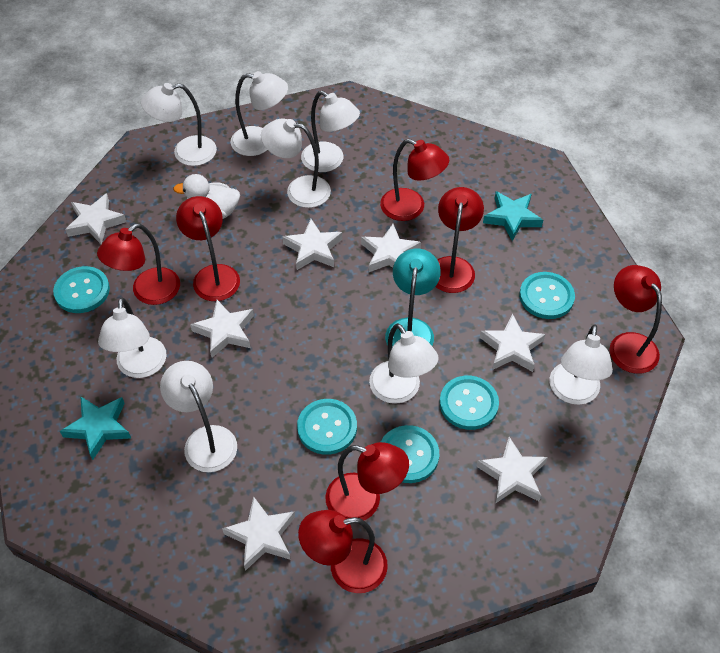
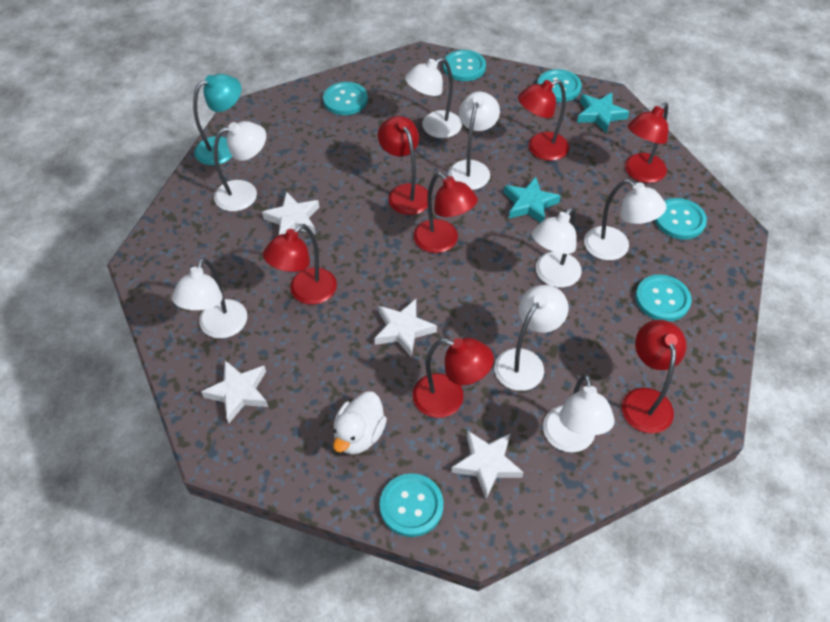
turquoise button: [53,266,110,313] [297,399,357,455] [381,425,439,483] [440,376,499,430] [519,272,575,319] = 5 -> [323,82,368,115] [380,473,444,537] [443,50,486,81] [537,69,582,102] [635,274,692,322] [655,198,707,240] = 6
white star: [65,193,126,244] [190,300,254,358] [222,496,295,571] [282,219,342,270] [361,224,421,272] [476,437,548,504] [480,314,546,372] = 7 -> [201,360,268,423] [262,191,319,235] [374,299,437,357] [451,430,524,499] = 4

